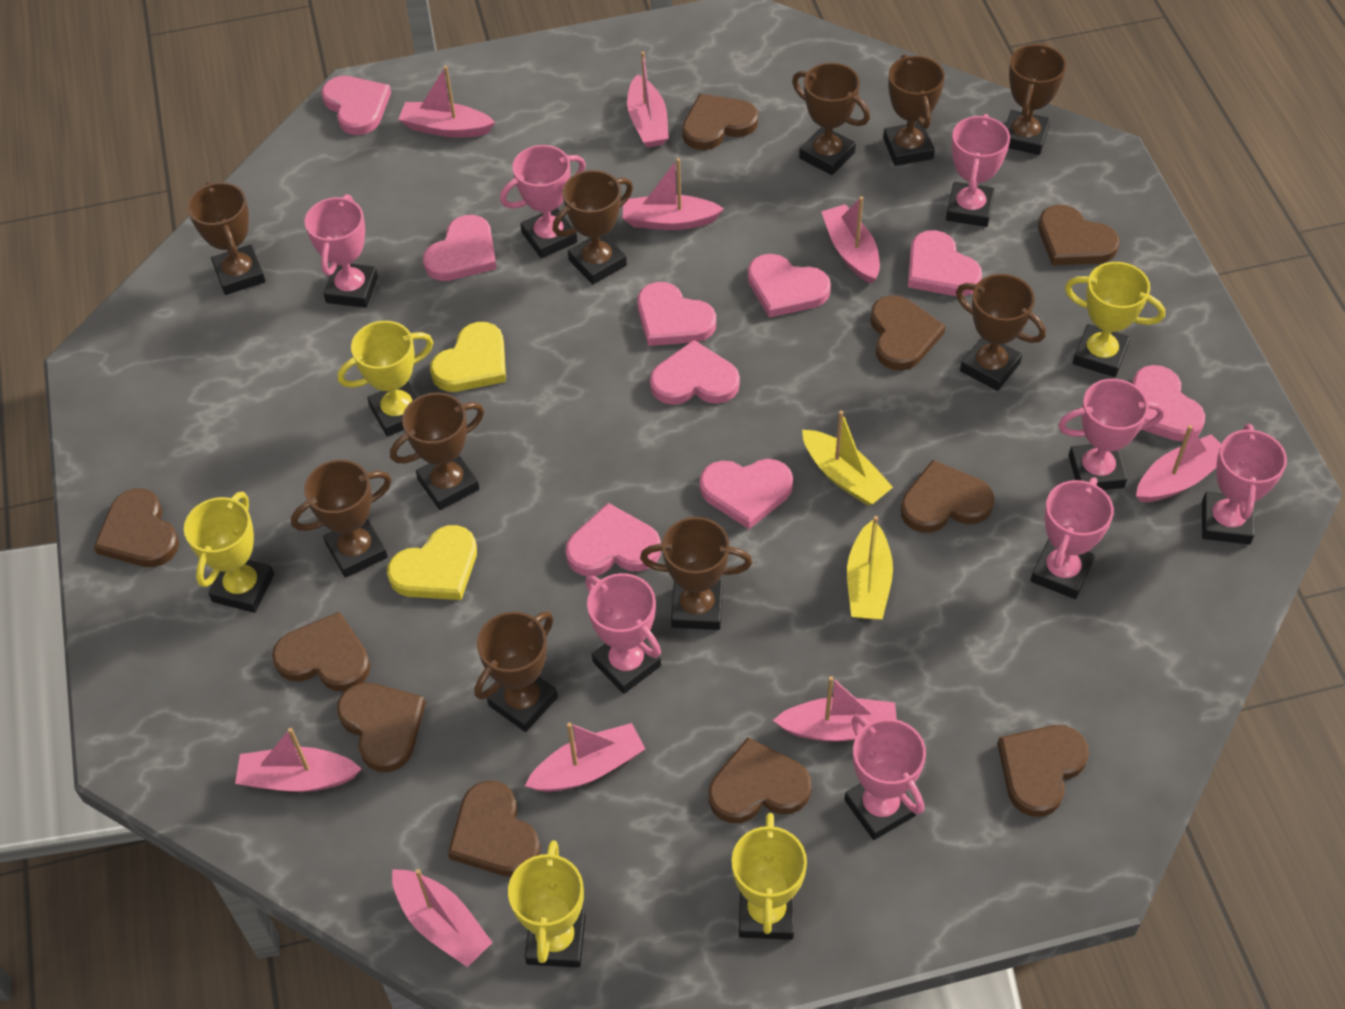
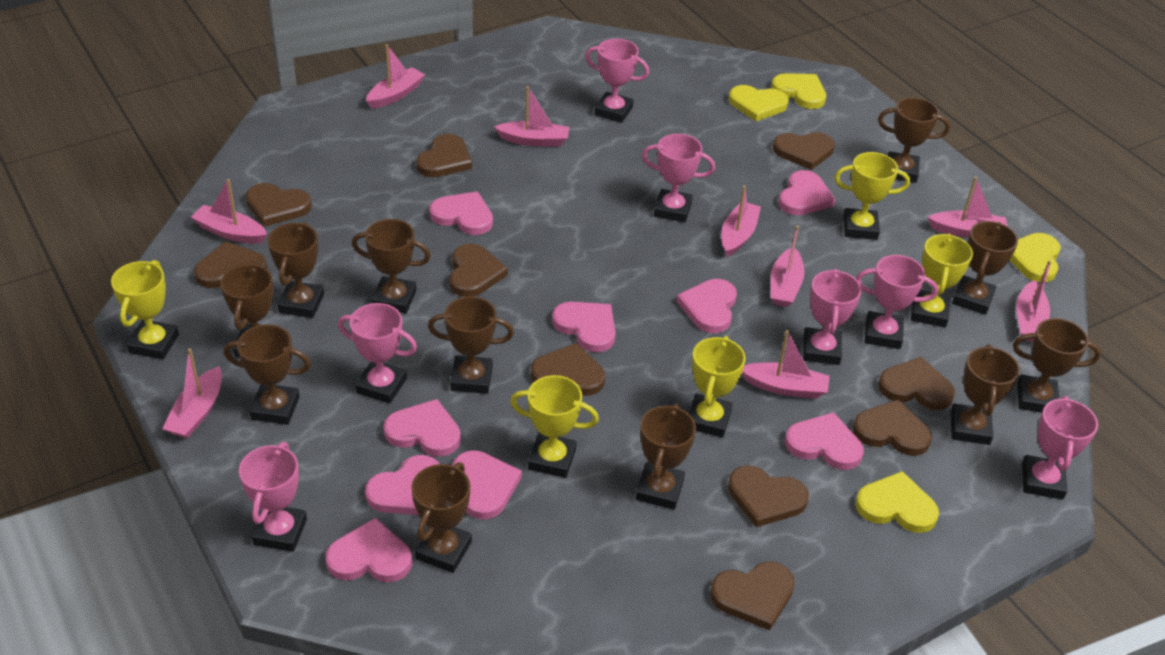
brown trophy: [187,182,266,295] [291,460,392,578] [390,393,484,510] [474,611,558,732] [553,170,633,284] [640,517,752,630] [792,63,870,175] [883,54,945,166] [956,274,1046,391] [1005,43,1066,155] = 10 -> [220,262,273,358] [224,324,311,425] [268,222,324,318] [352,219,431,314] [411,462,472,573] [428,297,514,394] [636,404,696,510] [878,97,950,183] [950,344,1020,445] [952,221,1018,315] [1013,318,1101,413] = 11
pink trophy: [305,194,378,308] [500,145,586,258] [585,573,661,694] [844,715,926,840] [946,114,1010,227] [1031,477,1114,599] [1058,379,1165,490] [1202,424,1287,544] = 8 -> [239,442,307,552] [338,303,417,404] [585,39,649,123] [642,134,715,223] [803,269,862,365] [856,255,938,349] [1022,396,1098,500] = 7
yellow boat: [802,411,893,505] [847,516,893,620] = 2 -> none = 0
yellow heart: [387,525,477,600] [430,322,506,392] = 2 -> [729,85,789,121] [771,73,826,109] [856,471,939,533] [1010,233,1061,282] = 4

